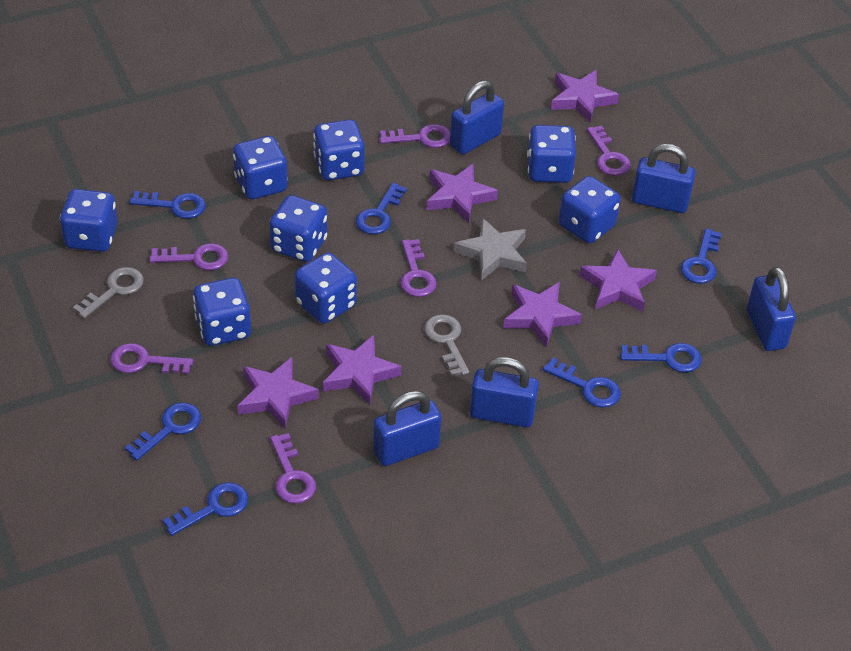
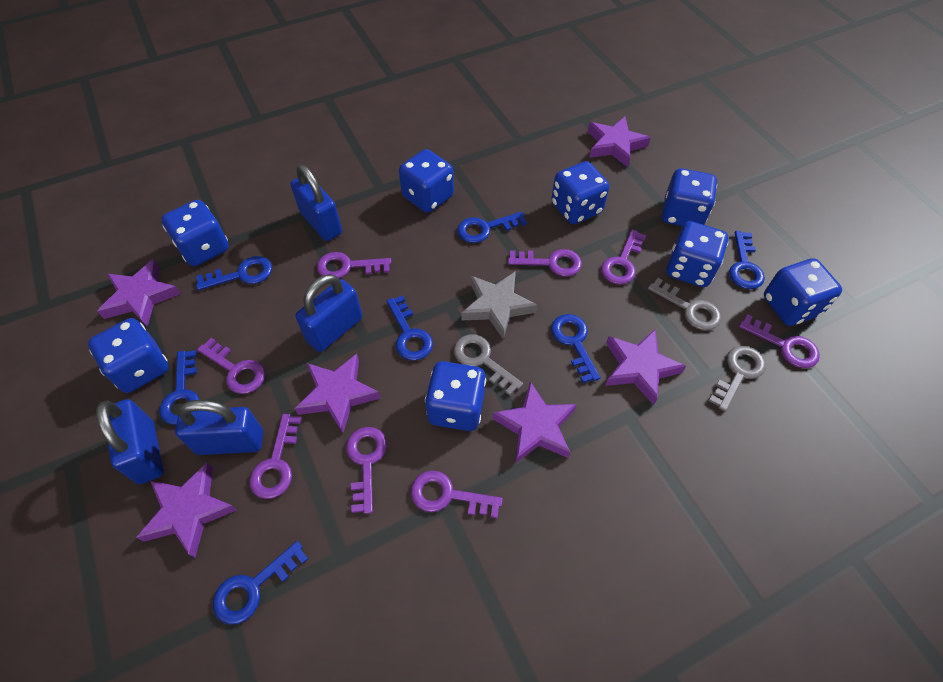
blue padlock: [373,391,442,466] [450,80,504,154] [470,357,539,427] [632,144,696,213] [747,267,796,351] = 5 -> [96,399,164,484] [175,400,263,455] [290,164,342,241] [295,274,362,352] = 4
grey key: [73,267,144,319] [424,314,469,377] = 2 -> [454,334,523,396] [648,278,721,330] [709,346,766,412] = 3
purple key: [110,343,194,374] [149,243,229,270] [270,433,316,504] [379,124,450,148] [400,239,437,297] [587,126,631,176] = 6 -> [197,338,265,394] [249,414,302,499] [317,252,391,278] [346,427,387,514] [411,470,503,518] [508,249,582,276] [601,229,647,284] [739,314,820,368] = 8

